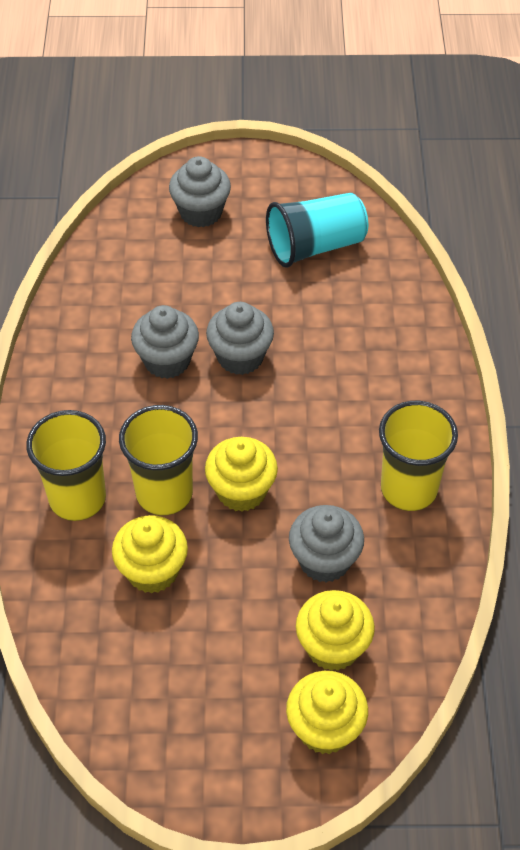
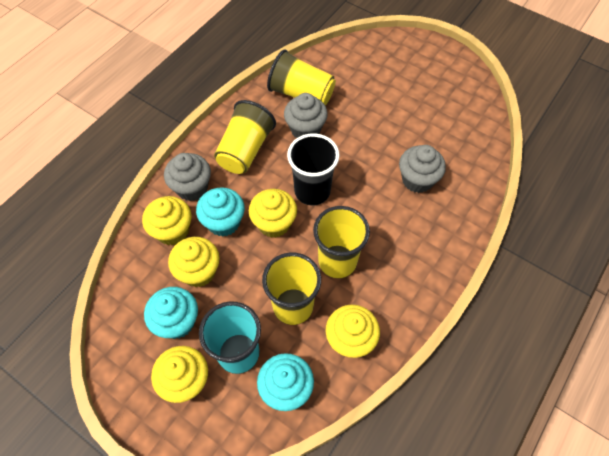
black cup: none = 0 -> [287,133,340,206] = 1
grey cupcake: [131,305,199,379] [169,156,231,227] [206,302,274,375] [289,505,364,583] = 4 -> [164,153,211,201] [284,93,328,138] [399,145,446,193] = 3
turquoise cupcake: none = 0 -> [144,287,198,339] [196,187,245,237] [257,353,314,411] = 3
yellow cup: [26,410,106,521] [119,405,198,516] [379,401,458,511] = 3 -> [214,100,276,174] [262,253,321,325] [267,50,336,106] [313,206,370,279] = 4
yellow cupcake: [112,515,188,593] [205,437,278,512] [286,671,368,754] [296,590,375,671] = 4 -> [142,196,191,245] [151,346,208,403] [168,237,220,287] [249,189,297,238] [325,305,380,358] = 5

